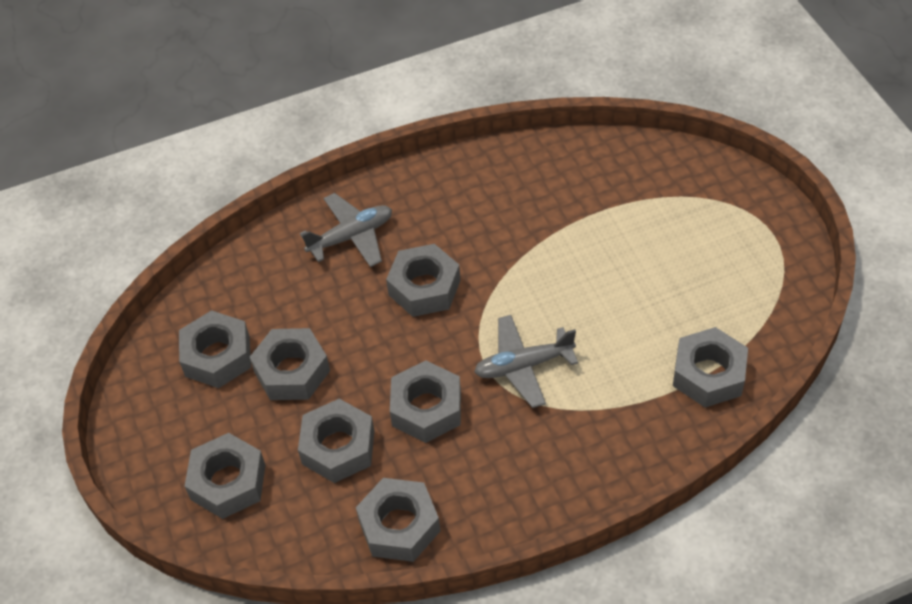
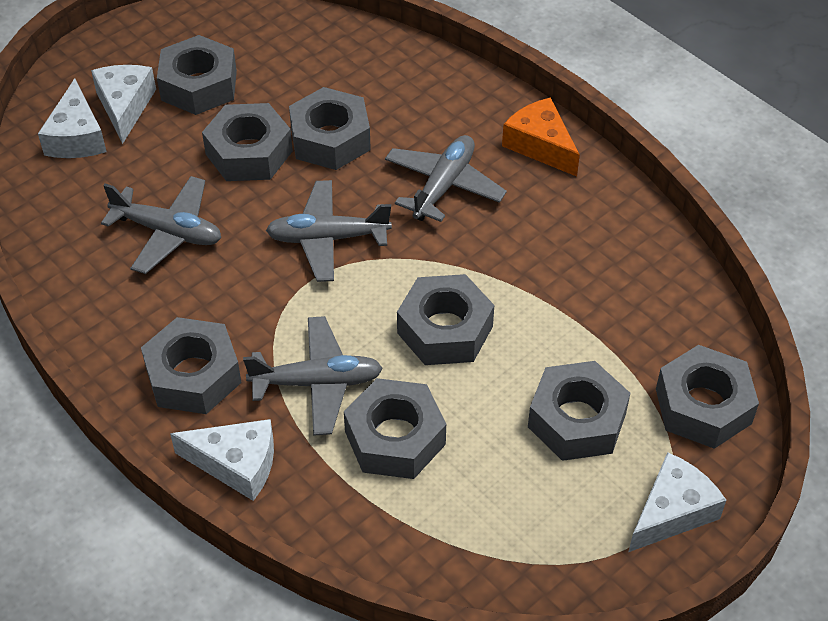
grey plane: [300,193,392,267] [474,315,578,408] = 2 -> [101,176,221,274] [243,316,383,436] [266,180,392,282] [385,135,507,222] = 4
orange cheese: none = 0 -> [502,97,580,177] = 1
white cheese: none = 0 -> [38,78,107,158] [91,65,156,144] [170,419,274,501] [628,452,726,552] = 4

